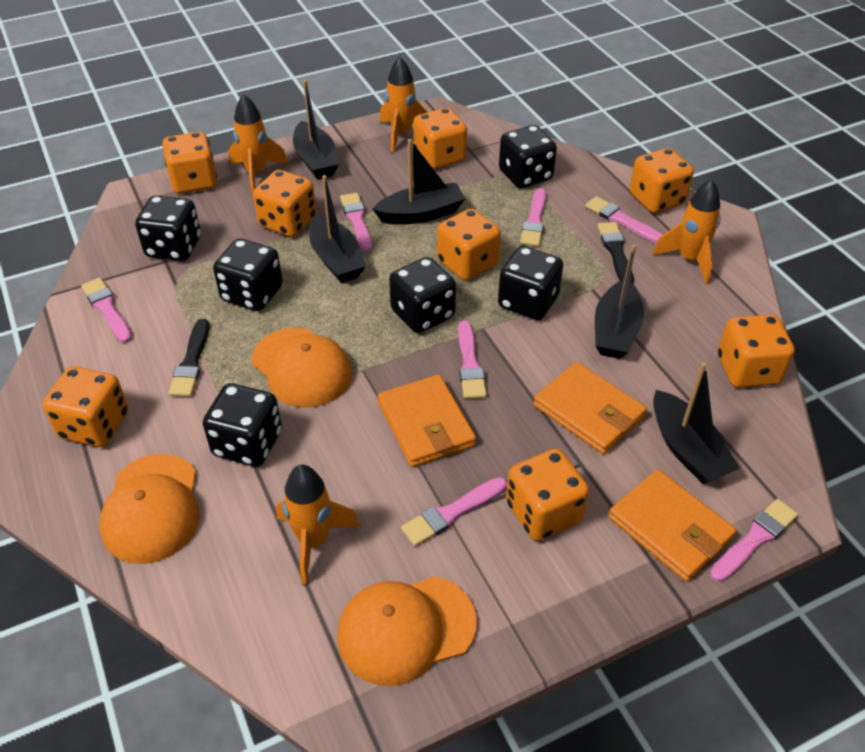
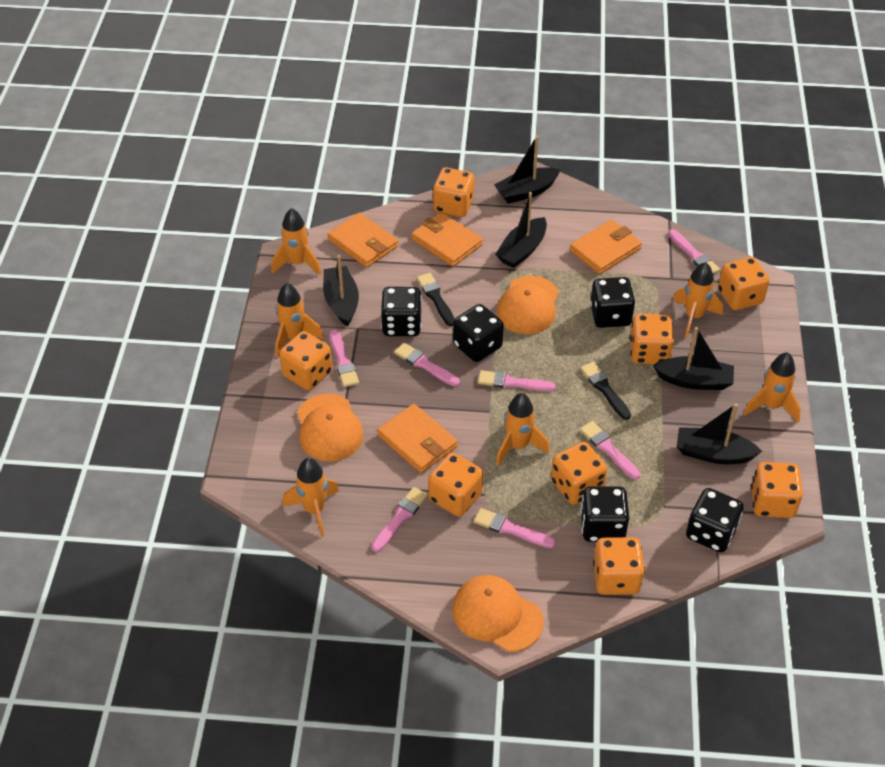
black dice: [135,195,201,261] [203,383,282,467] [213,239,283,311] [389,257,456,333] [498,246,563,320] [499,125,557,188] = 6 -> [381,287,422,336] [453,304,504,362] [580,486,629,542] [590,277,635,328] [686,488,744,553] = 5
orange rocket: [228,94,288,194] [276,465,360,585] [380,57,428,153] [652,179,721,284] = 4 -> [271,208,321,275] [275,283,324,357] [283,458,339,537] [496,393,550,465] [673,262,723,338] [743,352,801,422] = 6
orange wallet: [378,375,476,467] [533,362,647,454] [608,469,736,582] = 3 -> [327,213,398,267] [377,404,458,473] [411,212,483,267] [570,220,642,274] = 4

